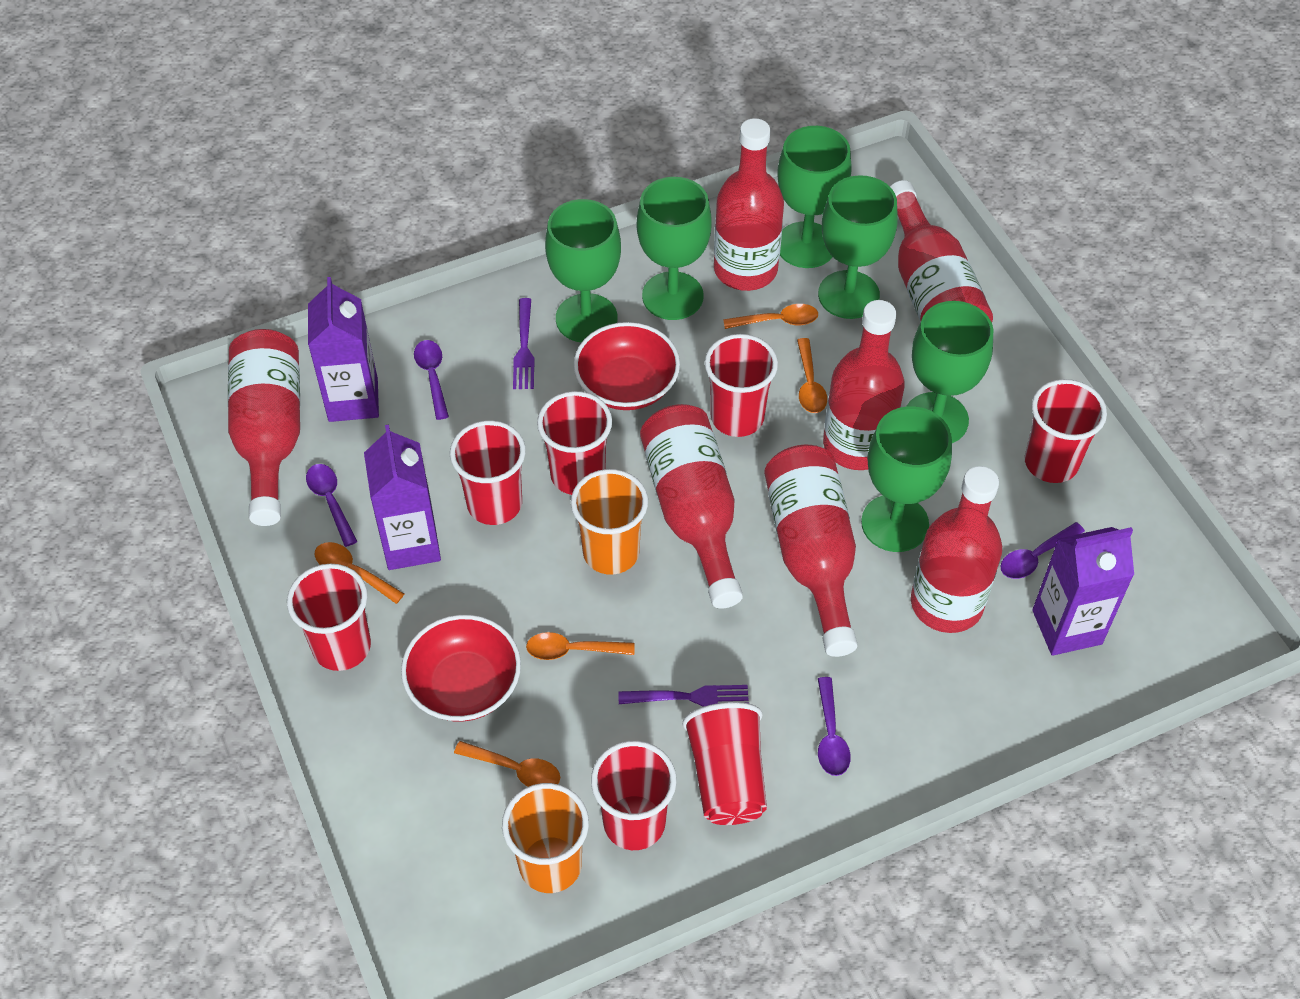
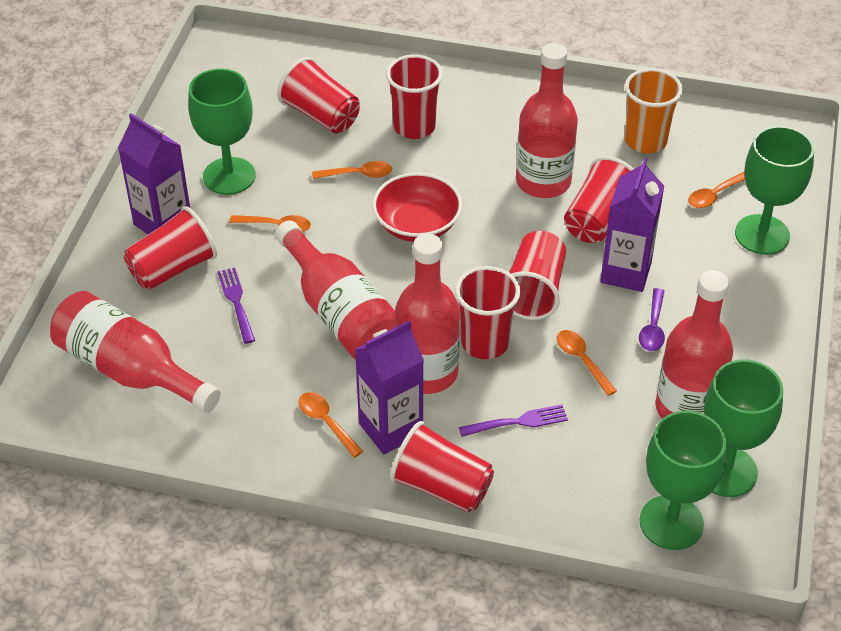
green goblet: [545,199,621,343] [637,177,712,320] [777,126,852,268] [818,175,898,319] [861,406,952,552] [907,301,993,443] = 6 -> [188,69,256,195] [640,411,726,550] [704,359,783,497] [735,126,814,255] = 4
orange cup: [502,783,589,893] [571,469,648,575] = 2 -> [625,68,683,153] = 1
purple spoon: [306,464,358,547] [414,340,449,420] [818,677,851,776] [1001,522,1085,579] = 4 -> [639,288,665,351] = 1
red bottle: [228,329,300,526] [640,404,743,609] [714,118,784,291] [764,445,858,657] [823,300,905,470] [890,180,993,322] [911,466,1002,633] = 7 -> [50,291,221,413] [275,220,395,359] [395,234,460,394] [516,43,578,198] [655,270,733,419] = 5
red bowl: [401,615,521,722] [574,322,680,410] = 2 -> [372,173,462,242] = 1

